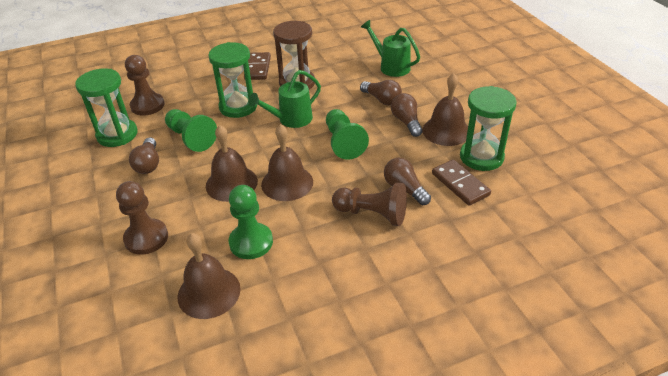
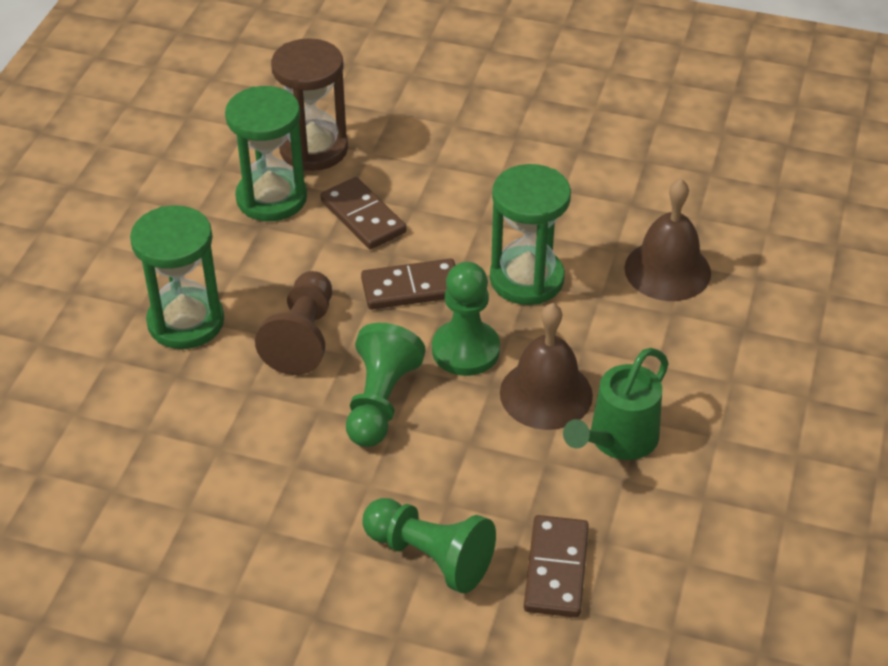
brown bell: [177,233,241,319] [206,125,258,202] [261,124,313,201] [422,73,468,146] = 4 -> [500,303,593,430] [624,179,711,301] = 2
brown domino: [244,52,271,80] [432,159,491,205] = 2 -> [320,177,406,249] [361,259,455,310] [524,515,589,618] = 3
brown light bulb: [129,137,159,174] [360,80,402,106] [384,158,431,205] [391,93,423,137] = 4 -> none = 0
brown pawn: [116,181,168,255] [125,55,164,116] [332,183,407,226] = 3 -> [255,271,332,375] = 1
green watering can: [248,70,321,128] [361,20,420,77] = 2 -> [563,348,669,460] = 1

